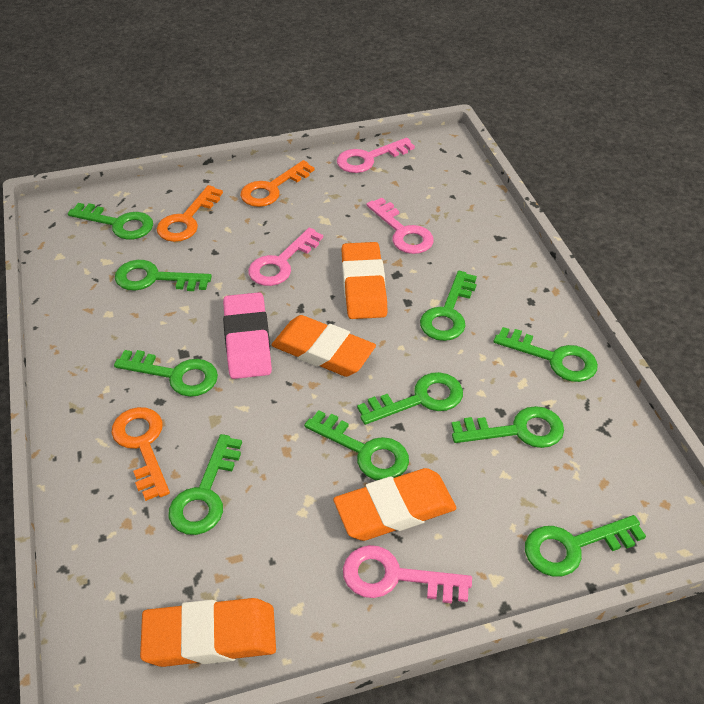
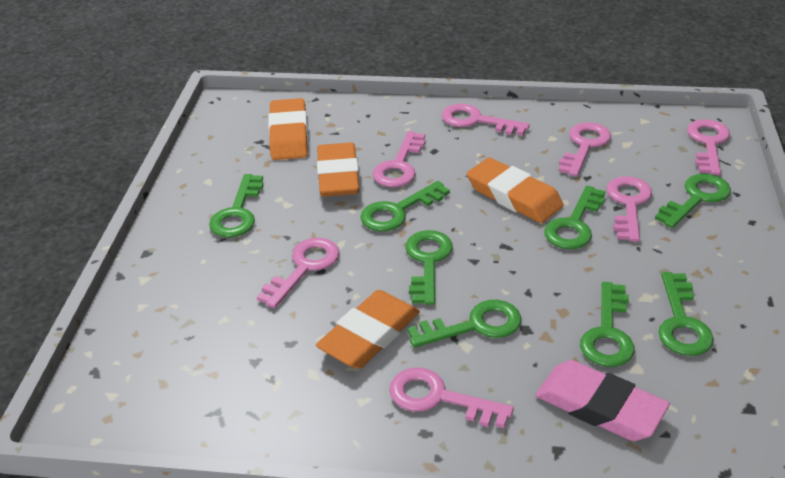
green key: [68,203,153,240] [114,350,218,397] [115,260,212,291] [169,434,242,535] [304,410,409,480] [357,372,463,425] [420,271,477,341] [452,406,564,448] [493,327,598,382] [525,515,646,577] = 10 -> [209,174,263,238] [360,181,450,231] [406,230,453,305] [407,300,521,348] [544,186,605,249] [580,282,635,367] [655,174,731,228] [658,272,714,356] = 8
orange key: [112,407,170,501] [157,185,223,242] [240,160,315,207] = 3 -> none = 0
pink key: [248,228,323,286] [337,138,415,173] [343,545,472,603] [366,198,434,254] = 4 -> [257,238,340,308] [373,131,425,187] [389,367,514,428] [441,104,530,136] [559,122,611,176] [607,176,652,242] [687,119,730,175] = 7

